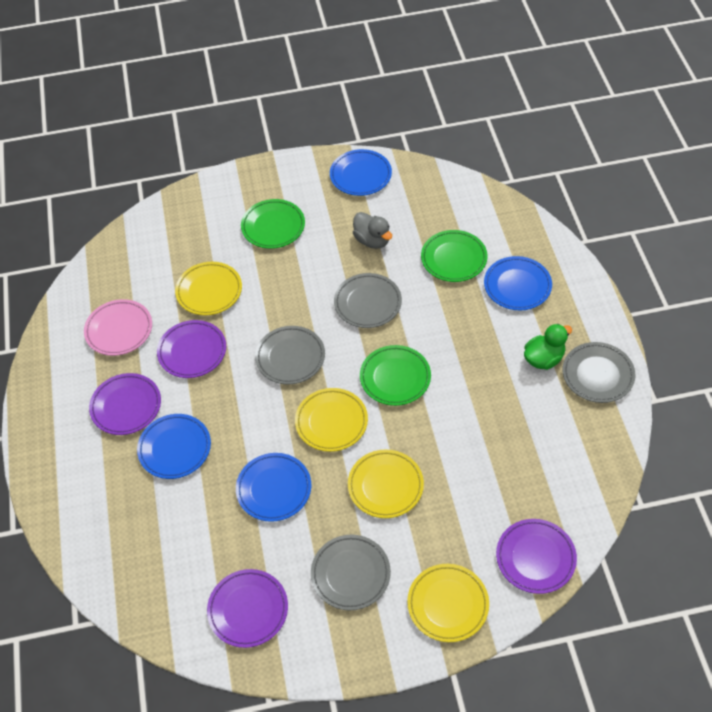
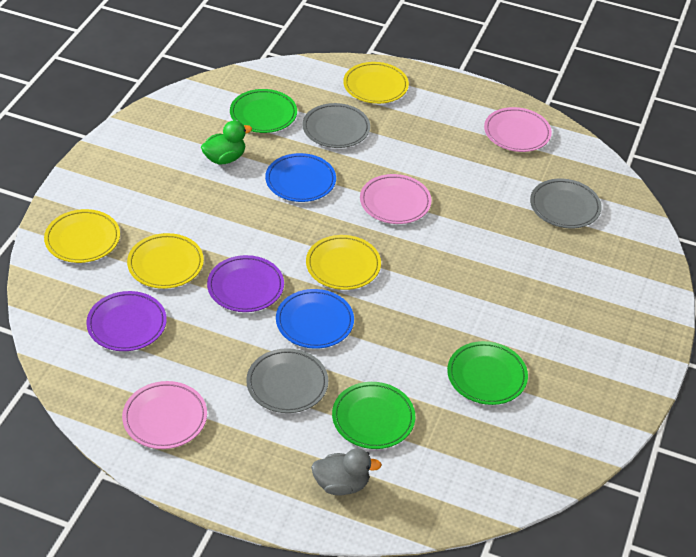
blue plate: [137,414,211,479] [236,453,311,522] [330,149,392,196] [484,256,552,310] = 4 -> [265,153,336,202] [276,289,354,349] = 2
grey plate: [255,326,325,385] [311,535,391,611] [334,273,402,328] [562,342,635,403] = 4 -> [246,348,328,413] [302,103,370,148] [530,179,602,228] = 3
pink plate: [84,299,152,356] = 1 -> [122,381,207,449] [360,174,431,224] [484,107,552,152] = 3
purple plate: [89,373,161,435] [157,320,226,378] [207,569,288,648] [496,519,577,594] = 4 -> [86,291,167,351] [207,255,284,312] = 2

